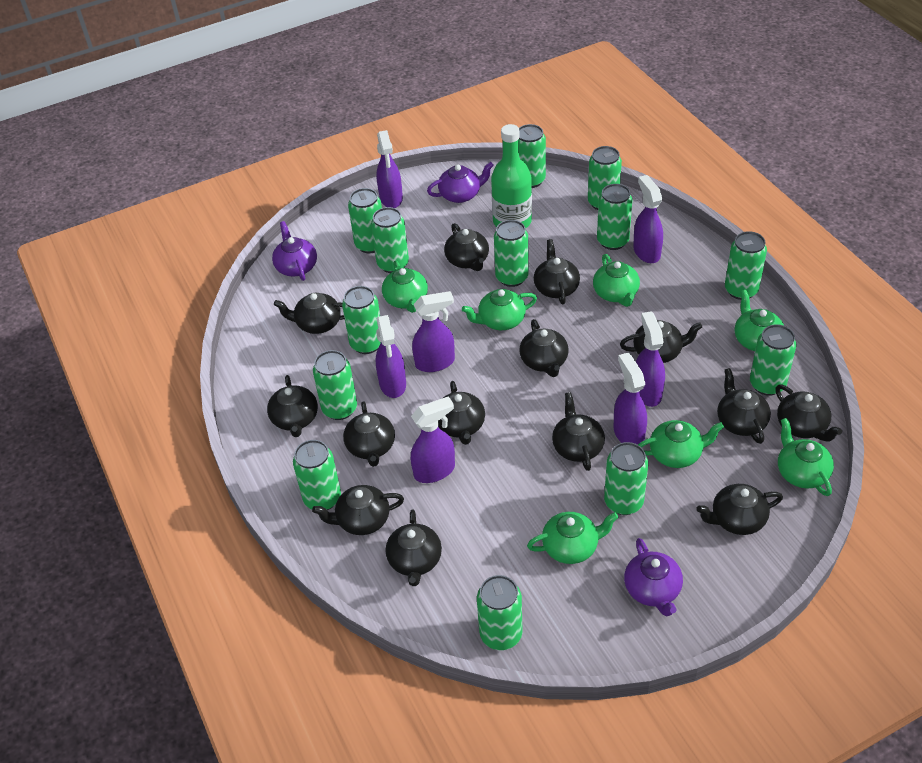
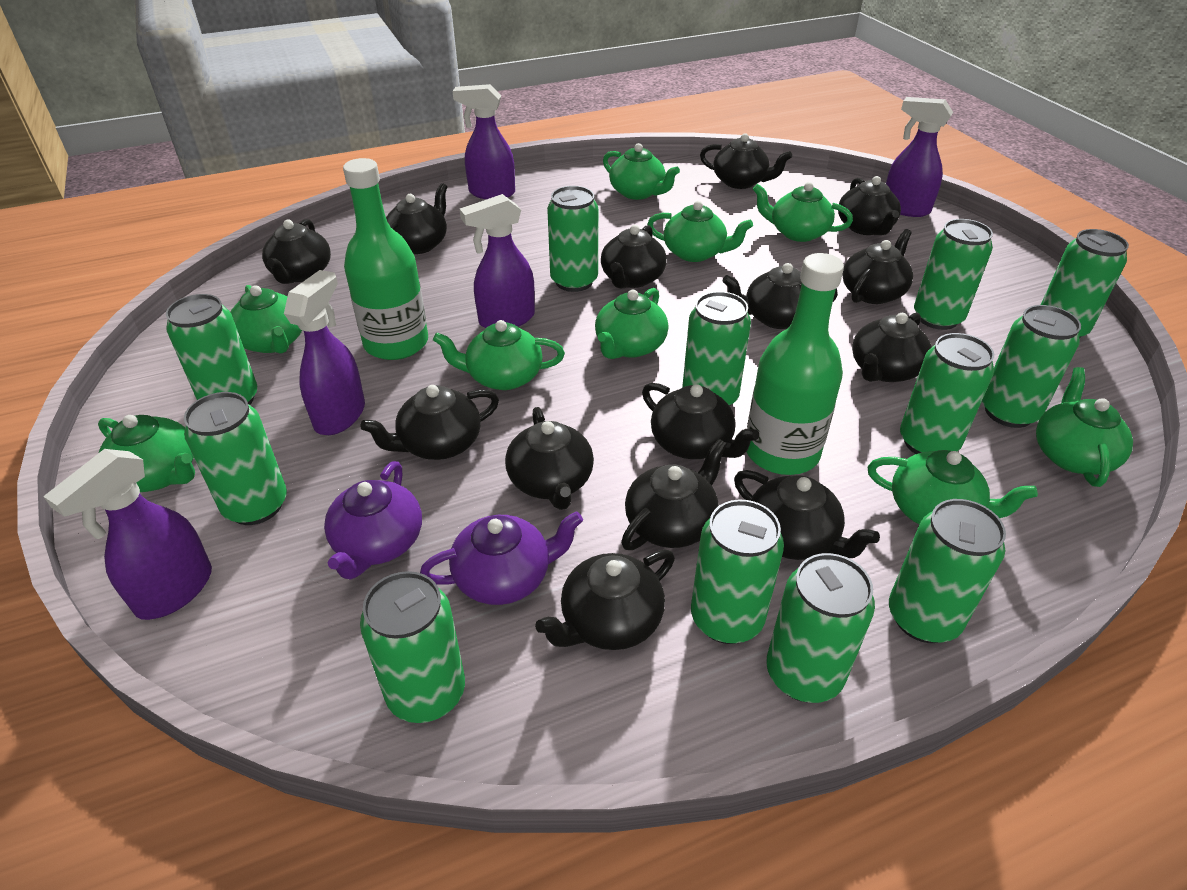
green bottle: [491,124,532,228] = 1 -> [343,158,428,360] [746,253,844,475] = 2
green can: [293,440,341,510] [313,350,357,420] [342,286,381,354] [348,188,382,253] [371,207,409,273] [477,575,522,650] [494,220,529,287] [518,124,546,188] [588,146,622,210] [597,184,632,250] [604,442,648,515] [725,231,767,300] [750,324,797,396] = 13 -> [166,294,258,405] [184,392,287,525] [360,571,465,723] [547,186,598,292] [682,291,751,406] [691,500,784,644] [766,553,875,703] [889,499,1006,643] [900,333,994,454] [914,219,993,330] [982,305,1081,428] [1041,229,1129,338] = 12
green teapot: [382,261,428,313] [462,289,537,330] [527,512,619,564] [593,254,640,307] [638,420,724,468] [735,290,784,351] [778,418,834,496] = 7 -> [98,415,195,492] [231,285,302,354] [433,320,565,390] [595,288,669,359] [603,143,680,200] [647,201,753,262] [753,182,853,242] [868,450,1038,524] [1036,367,1133,487] = 9
purple spray bottle: [376,130,403,208] [376,315,406,398] [411,396,455,483] [412,291,455,372] [614,352,647,445] [633,175,663,263] [636,311,665,407] = 7 -> [43,449,212,620] [284,270,365,435] [452,84,515,199] [460,194,535,328] [886,97,953,217] = 5
purple teapot: [272,221,317,281] [427,162,494,203] [624,538,683,616] = 3 -> [324,461,422,580] [420,511,583,605] = 2

